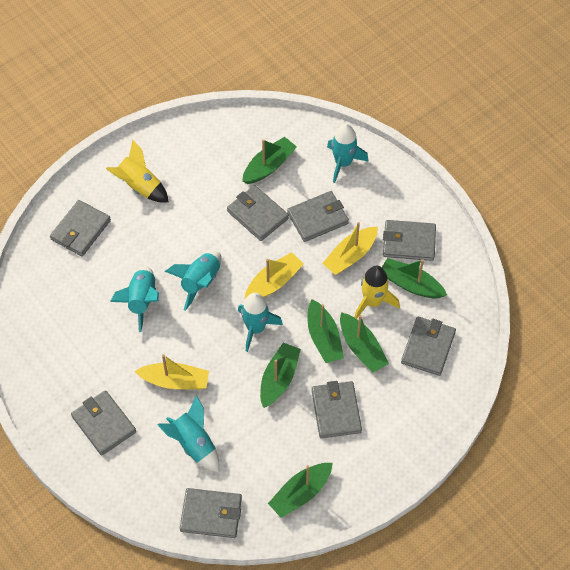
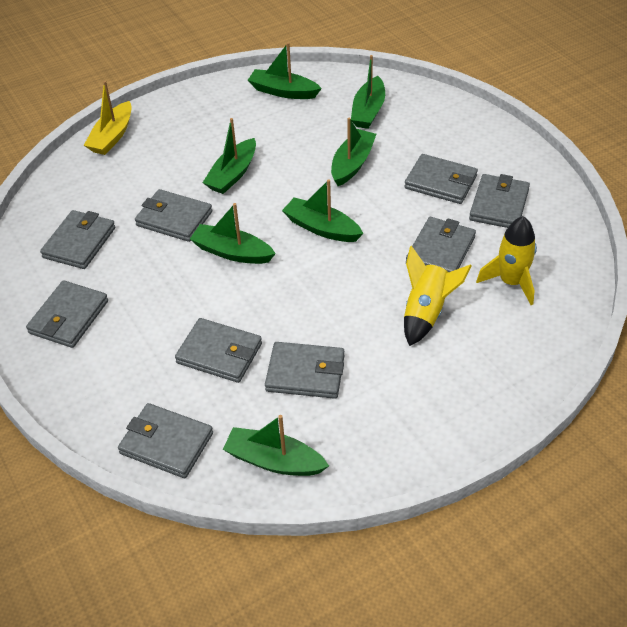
green boat: [242,137,297,184] [260,343,301,408] [268,463,333,518] [308,299,344,363] [340,312,389,372] [382,258,447,298] = 6 -> [190,203,276,264] [203,118,256,194] [223,415,329,476] [248,42,322,99] [282,179,364,242] [331,118,376,186] [351,55,385,129] = 7
grey wallet: [50,200,111,256] [71,390,136,456] [180,488,242,538] [227,185,289,241] [287,191,349,242] [312,381,362,438] [383,220,436,261] [401,317,456,376] = 8 -> [26,280,108,348] [40,210,115,269] [118,403,213,478] [135,189,212,242] [175,318,262,383] [265,342,345,399] [404,154,478,204] [406,217,476,272] [469,174,530,228] = 9
turquoise rocket: [110,266,159,332] [157,395,219,472] [165,251,222,311] [238,293,283,352] [327,124,369,183] = 5 -> none = 0
yellow boat: [135,354,209,390] [244,252,304,300] [322,222,378,275] = 3 -> [84,81,132,155] = 1

